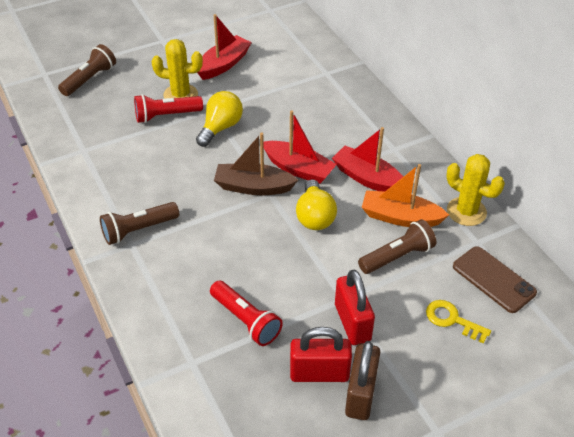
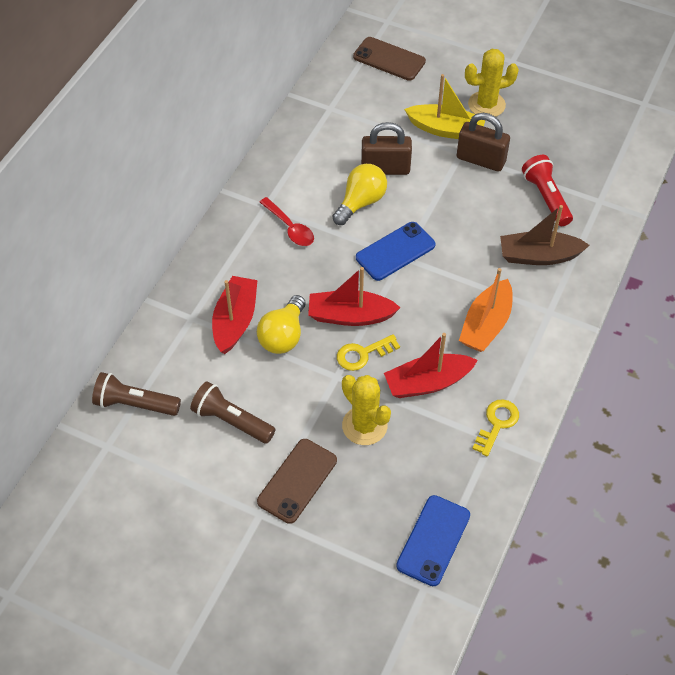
blue phone: none = 0 -> [356,222,435,281] [396,495,470,586] = 2
brown flashlight: [58,44,116,96] [100,202,179,245] [358,219,436,274] = 3 -> [92,372,181,416] [190,381,275,444] = 2
brown padlock: [345,341,380,420] = 1 -> [361,122,412,175] [457,113,510,172] = 2
brown phone: [453,246,537,313] = 1 -> [257,439,337,524] [353,37,426,81] = 2
red flashlight: [134,94,203,123] [210,281,283,346] = 2 -> [522,155,573,226] = 1
red padlock: [290,327,352,382] [335,270,375,345] = 2 -> none = 0
red spoon: none = 0 -> [260,197,314,246] = 1
yellow boat: none = 0 -> [404,74,485,139] = 1
yellow key: [426,300,491,344] = 1 -> [337,334,400,371] [472,399,519,457] = 2

